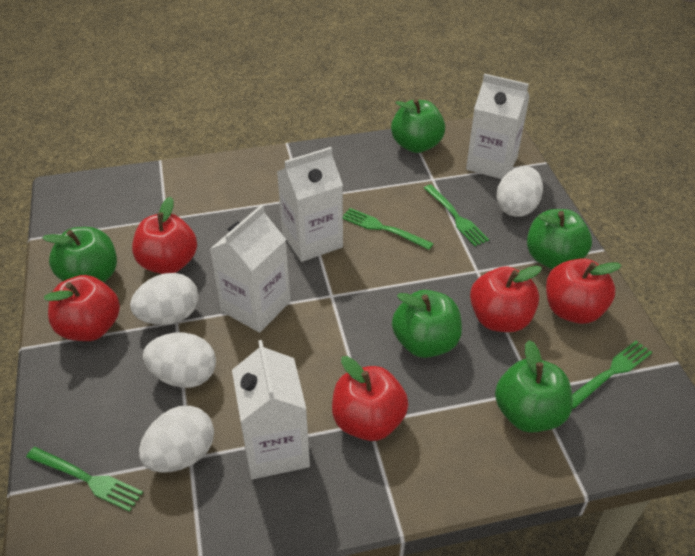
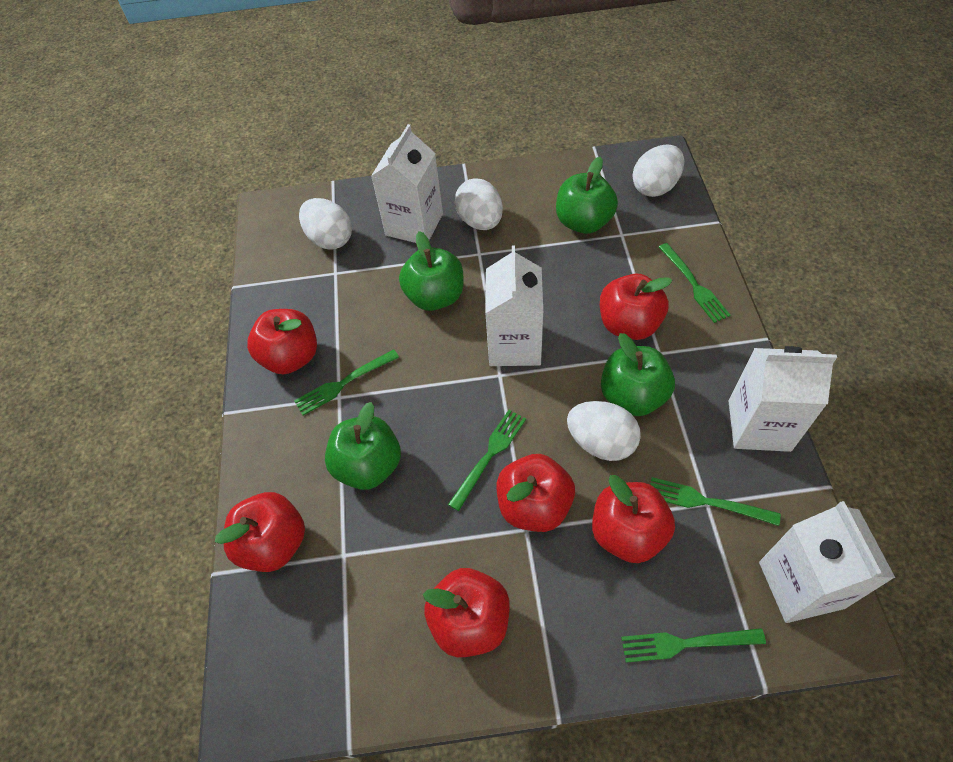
green apple: [42,227,117,282] [391,99,445,153] [392,290,462,358] [495,340,573,433] [527,209,592,269] = 5 -> [325,402,401,490] [399,231,464,311] [556,157,618,234] [601,333,675,416] = 4
green fork: [26,447,143,512] [343,208,434,250] [424,184,489,246] [572,341,652,409] = 4 -> [294,349,399,415] [448,410,526,511] [621,628,766,663] [650,477,781,526] [659,243,731,323] = 5
red apple: [44,275,120,341] [132,197,197,274] [332,356,409,441] [470,266,542,332] [546,258,622,324] = 5 -> [215,492,305,572] [247,309,317,374] [423,568,510,657] [497,454,575,532] [592,475,675,563] [600,274,672,340] = 6

